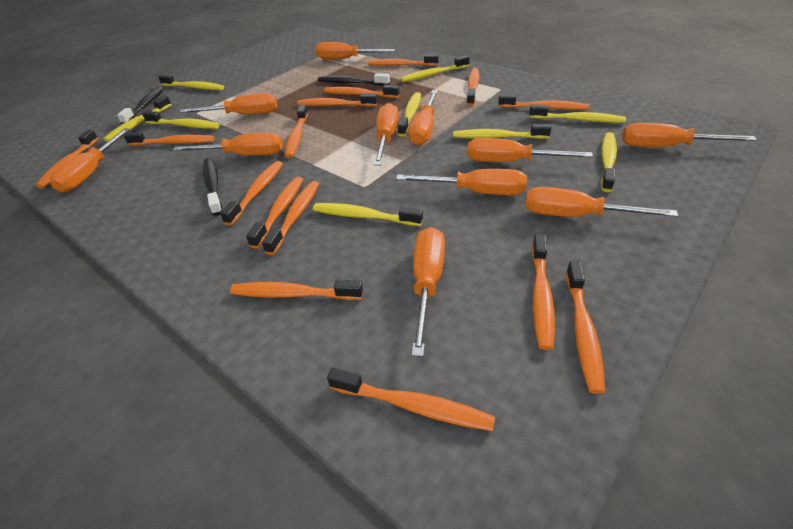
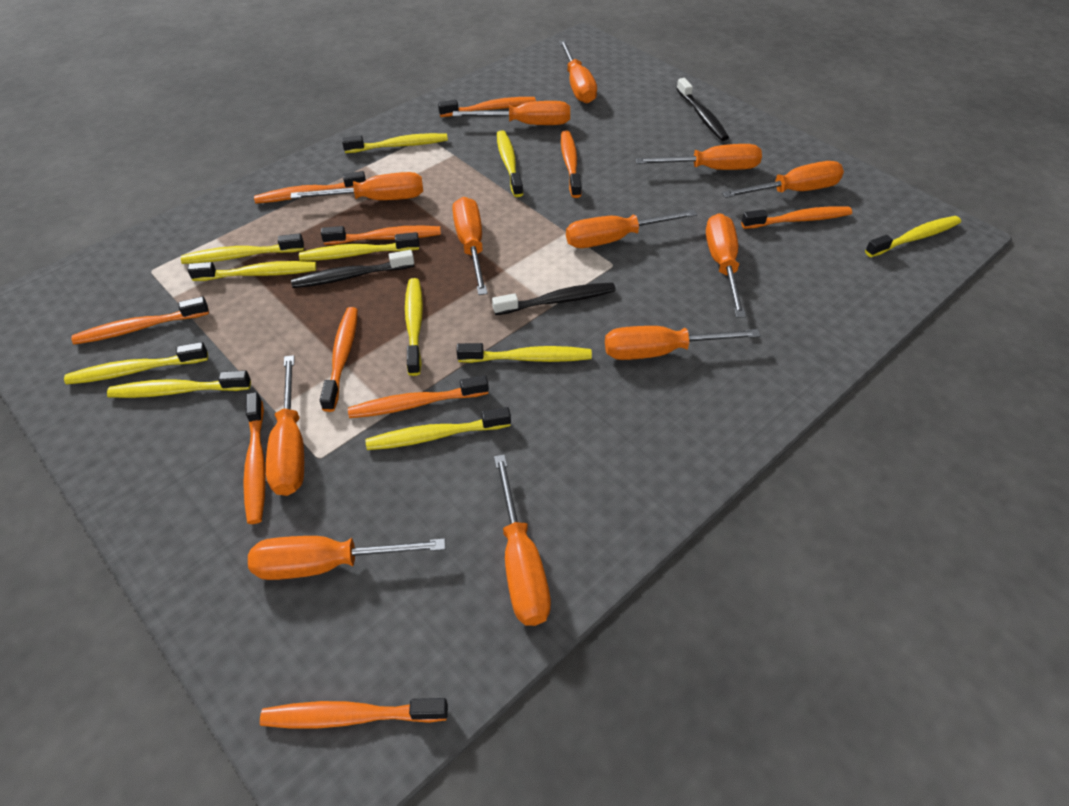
orange screwdriver: [50,128,130,192] [173,133,283,155] [179,93,277,114] [315,42,395,60] [374,103,399,166] [396,169,527,195] [408,90,438,145] [412,227,445,357] [467,138,593,162] [525,187,678,217] [622,123,757,147] = 11 -> [248,536,445,580] [266,355,304,496] [291,172,423,200] [452,197,488,295] [453,101,570,125] [494,455,551,626] [559,41,597,104] [566,210,698,248] [605,326,761,360] [636,144,762,170] [706,213,746,317] [722,161,844,198] = 12
orange toothbrush: [36,130,98,188] [124,132,215,146] [220,161,283,226] [230,280,363,300] [246,176,303,249] [262,181,319,255] [284,104,308,158] [297,94,377,107] [324,85,399,98] [327,367,495,431] [367,54,439,66] [466,68,479,106] [498,94,589,110] [532,234,555,350] [566,261,605,394] = 15 -> [71,296,209,345] [243,392,266,524] [254,171,366,203] [260,698,448,728] [320,307,358,412] [321,226,441,245] [348,375,489,418] [438,97,536,117] [561,130,581,198] [741,206,852,229] = 10
yellow toothbrush: [103,96,172,142] [142,111,220,129] [158,74,224,90] [313,203,423,226] [398,92,421,137] [400,55,470,82] [453,124,551,139] [529,104,626,123] [601,132,617,192] = 9 -> [64,342,208,384] [107,370,251,398] [181,233,304,264] [187,261,317,281] [299,232,419,261] [342,133,448,153] [365,407,511,450] [405,278,423,376] [457,343,592,363] [497,130,523,197] [865,216,961,257] = 11

